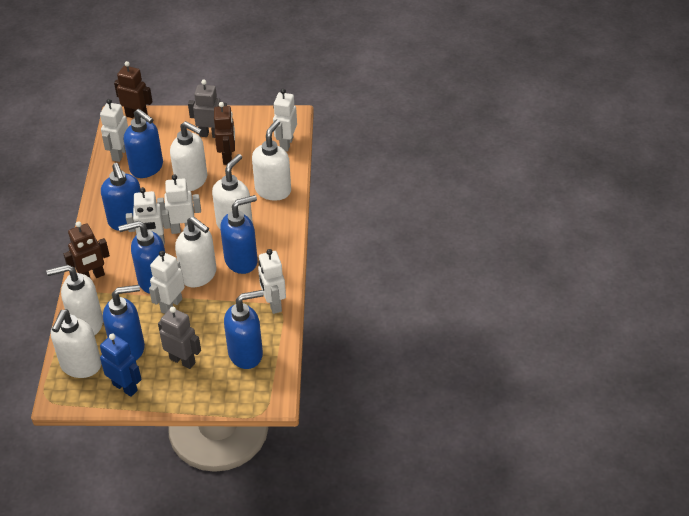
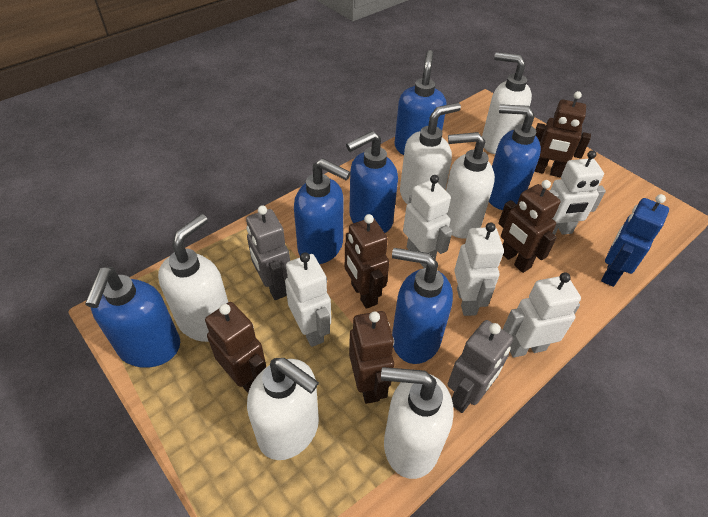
brown robot: [64,221,110,279] [114,61,153,118] [214,102,235,165] = 3 -> [205,302,266,393] [345,214,389,309] [349,311,394,404] [498,180,561,273] [534,91,591,177] = 5
white robot: [100,99,128,162] [126,187,171,244] [149,251,185,314] [157,174,201,234] [258,249,286,314] [273,89,297,152] = 6 -> [285,252,331,347] [403,175,452,268] [454,222,504,316] [503,272,581,358] [548,150,606,235] = 5

